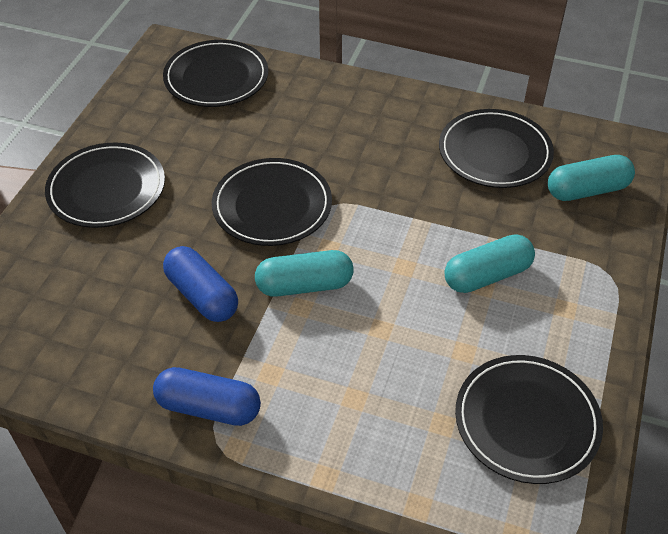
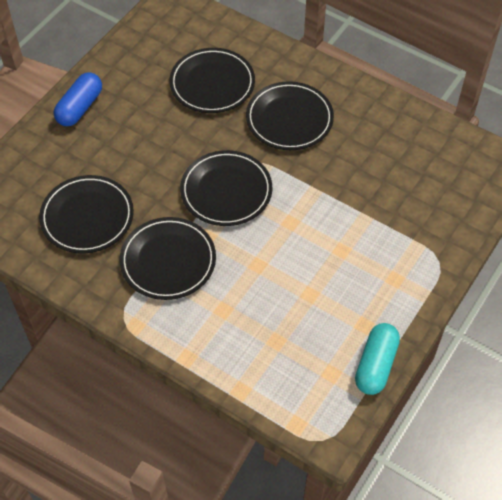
blue capsule: [153,367,261,426] [163,246,238,322] = 2 -> [54,73,102,126] = 1
turquoise capsule: [255,250,353,297] [444,235,535,293] [548,155,635,201] = 3 -> [355,323,400,395] = 1

